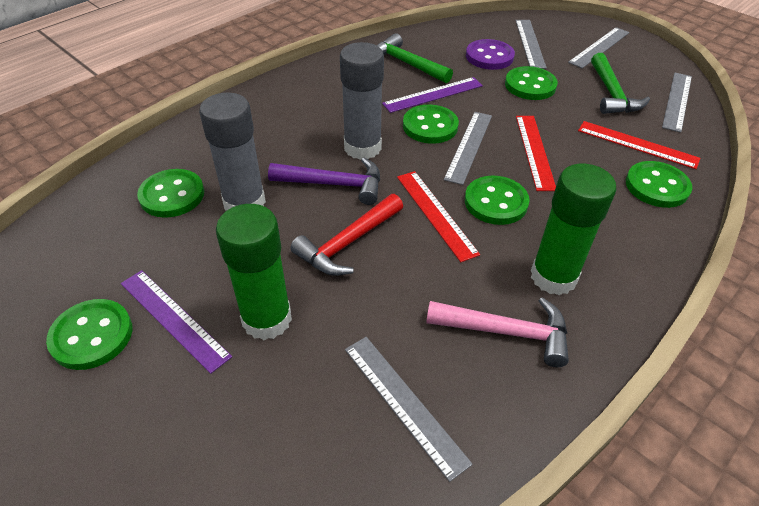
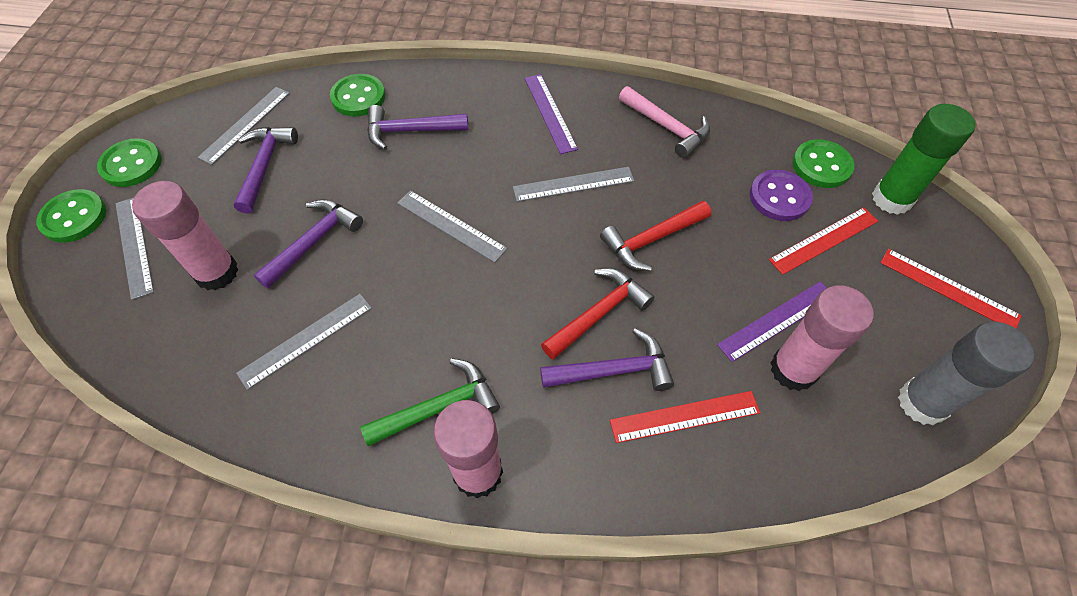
green button: [46,299,132,370] [137,169,204,218] [403,105,459,144] [465,176,530,225] [505,66,558,100] [626,161,692,208] = 6 -> [36,189,107,243] [97,138,162,187] [330,74,385,117] [792,139,854,188] = 4
green glue stick: [216,204,292,340] [531,164,616,295] = 2 -> [872,104,976,215] = 1
green hammer: [377,33,453,83] [591,53,650,114] = 2 -> [360,359,500,446] = 1
grey glue stick: [199,93,266,211] [340,42,384,160] = 2 -> [898,322,1034,425] = 1
pink glue stick: none = 0 -> [132,181,238,290] [433,400,503,499] [770,285,874,391] = 3
purple hammer: [268,158,380,205] = 1 -> [234,127,298,213] [254,199,363,289] [367,105,468,150] [540,328,674,391] = 4
red hammer: [290,194,403,276] = 1 -> [541,268,655,360] [600,201,711,271] = 2

